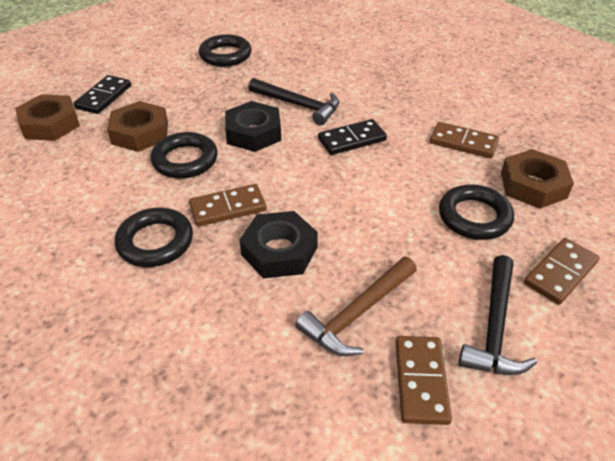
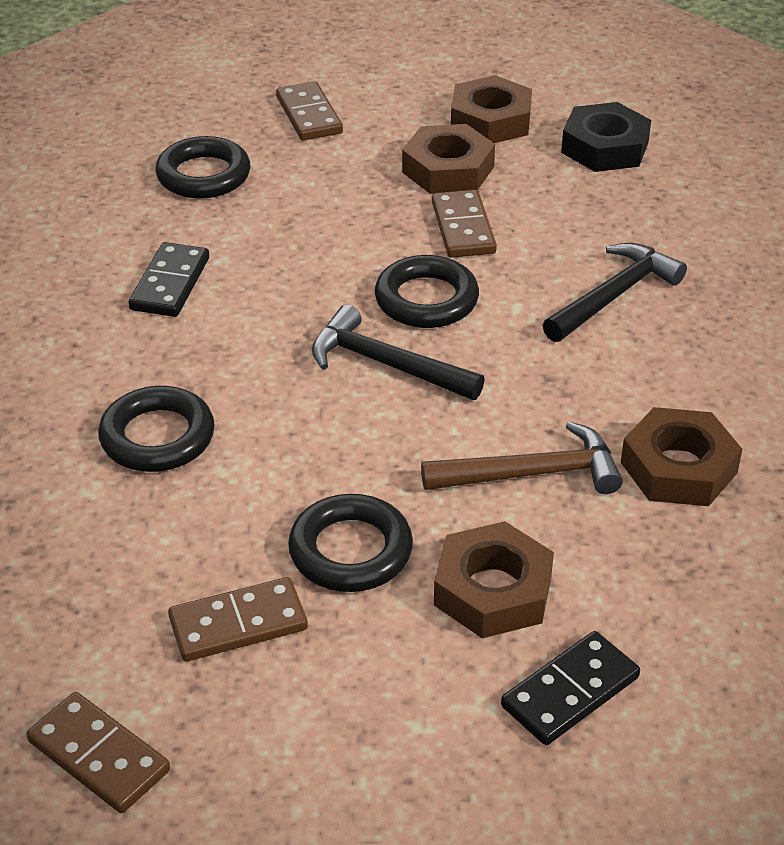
black nut: [225,101,281,152] [240,211,318,279] = 2 -> [561,102,651,172] = 1
brown nut: [15,94,80,141] [107,101,168,152] [501,149,574,209] = 3 -> [402,124,495,194] [434,521,554,638] [451,75,532,143] [621,407,742,506] = 4

